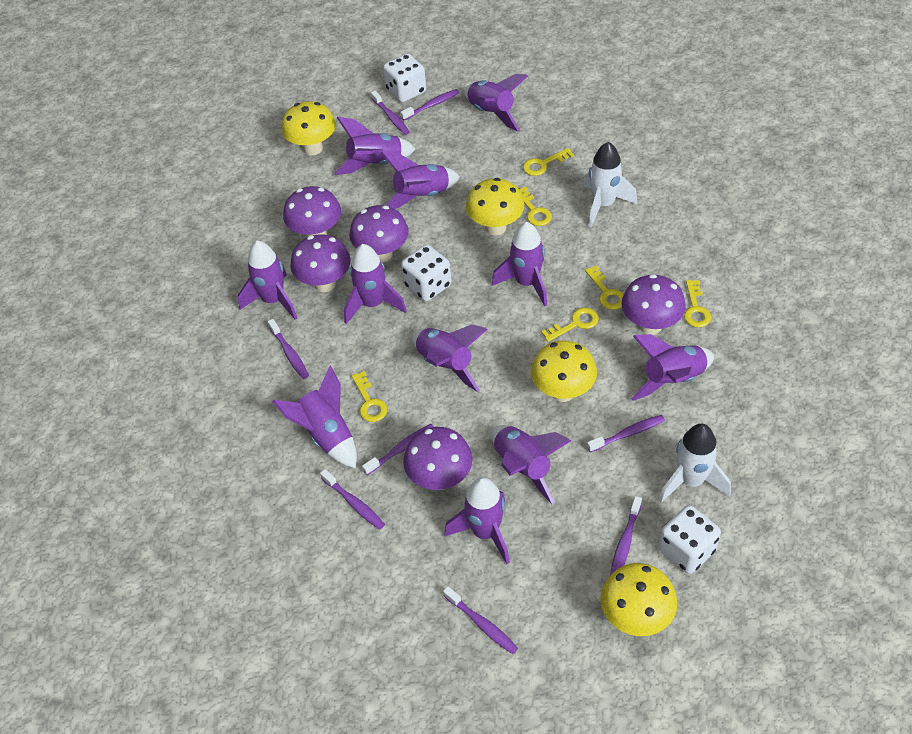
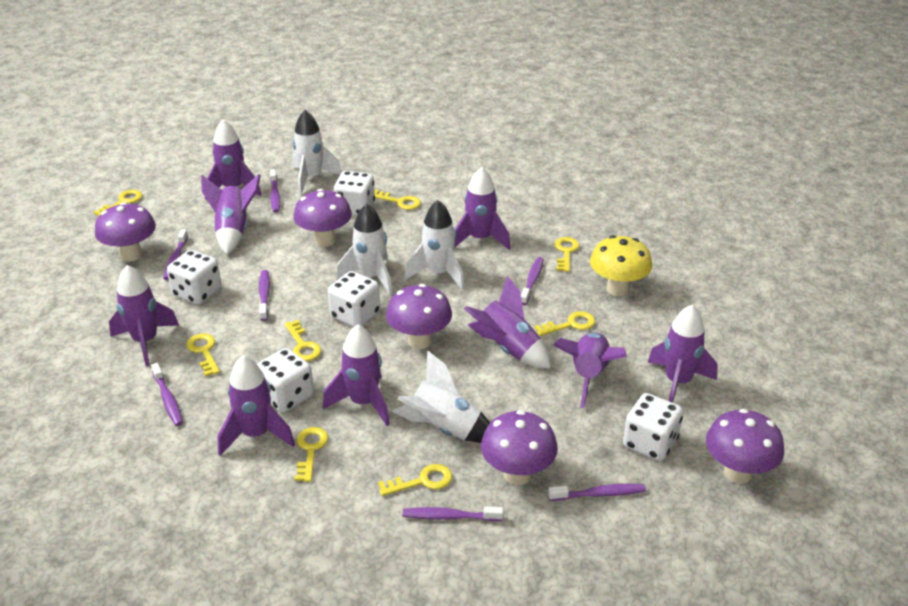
purple rocket: [238,241,297,320] [272,366,357,468] [334,117,416,175] [344,244,407,324] [381,152,460,209] [412,324,488,392] [444,477,510,564] [464,74,528,132] [492,222,547,306] [492,425,571,504] [631,334,714,401] = 11 -> [109,265,179,367] [201,174,261,255] [205,120,262,200] [217,355,295,455] [323,324,390,426] [454,167,511,250] [464,276,551,369] [553,332,627,408] [648,304,718,403] = 9
purple toothbrush: [268,319,309,379] [320,469,385,530] [362,424,434,475] [371,91,410,135] [400,89,459,120] [443,586,518,654] [587,415,665,452] [610,496,642,575] = 8 -> [151,363,183,426] [163,229,188,280] [259,270,270,321] [270,169,280,213] [403,506,503,521] [521,257,544,305] [548,484,646,501] = 7
white dice: [383,54,426,102] [401,245,451,301] [659,505,721,574] = 3 -> [167,250,222,305] [257,348,314,413] [328,271,380,327] [334,171,375,216] [623,393,683,461] = 5
white rocket: [583,142,637,227] [659,424,731,503] = 2 -> [292,110,342,195] [336,203,392,295] [392,351,490,443] [404,200,465,290] = 4
yellow key: [352,371,388,422] [519,187,552,226] [523,148,574,176] [541,308,599,342] [585,265,624,310] [684,280,711,327] = 6 -> [93,190,142,217] [187,334,220,377] [285,320,321,361] [295,427,329,482] [375,190,421,210] [378,464,452,496] [534,311,595,336] [555,237,579,272] = 8
yellow mushroom: [282,101,336,155] [466,178,524,235] [531,341,597,402] [600,563,677,636] = 4 -> [590,235,652,296] = 1

